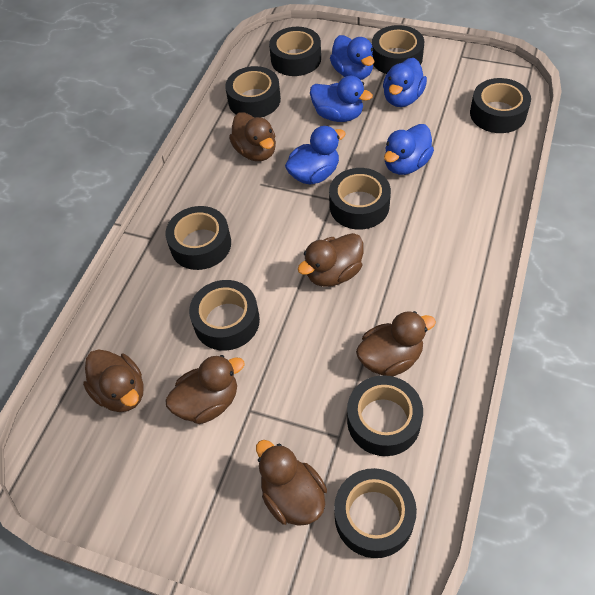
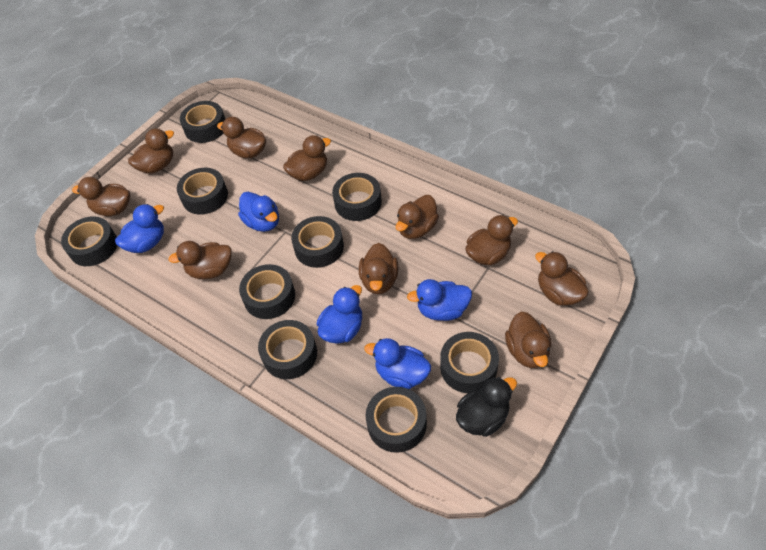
black duck: none = 0 -> [456,377,517,437] = 1
brown duck: [83,349,143,412] [165,355,245,424] [229,112,276,161] [256,440,327,526] [298,233,364,287] [356,311,436,376] = 6 -> [72,177,130,216] [128,129,174,174] [168,241,232,279] [217,117,266,158] [283,135,331,181] [359,243,399,294] [396,195,439,239] [466,215,518,265] [505,312,551,368] [535,251,589,306] = 10

